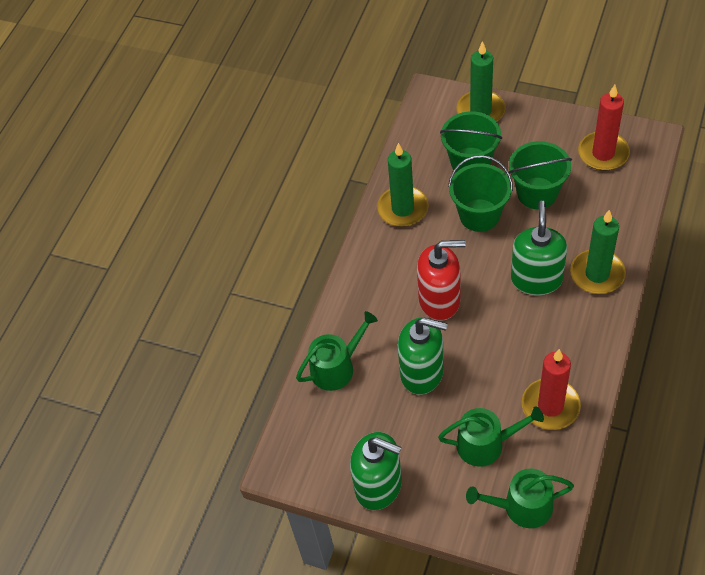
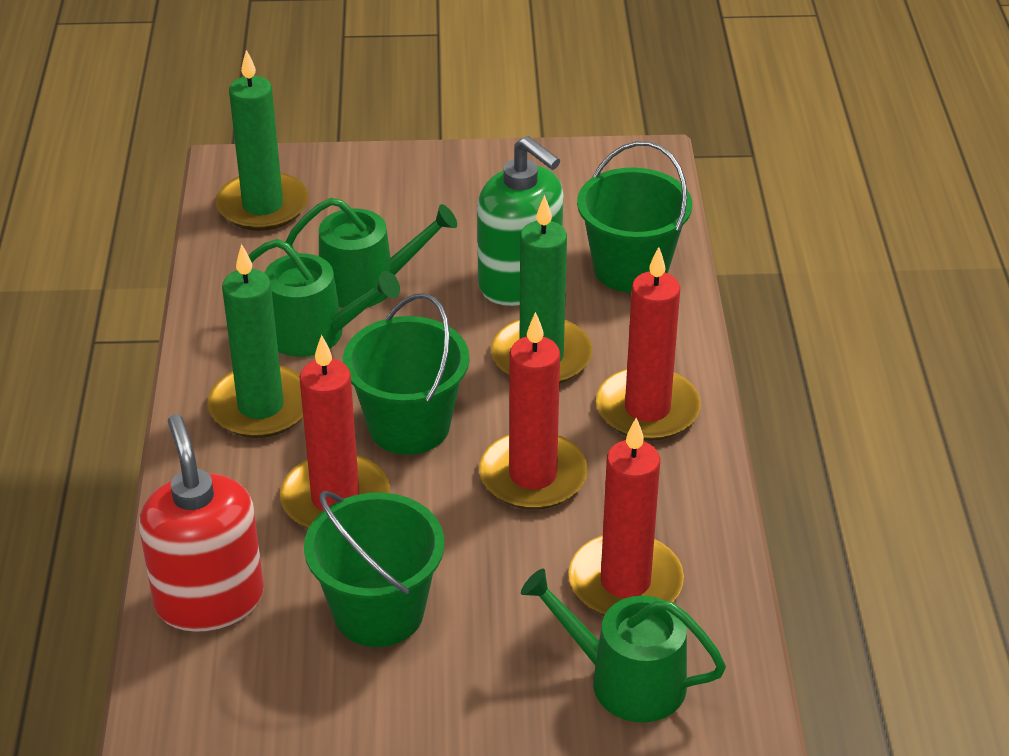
green soap dispenser: [350,432,402,510] [398,317,448,395] [511,200,567,295] = 3 -> [477,136,563,306] = 1
red candle: [522,349,581,430] [578,85,630,171] = 2 -> [280,335,390,528] [479,312,588,510] [568,418,684,616] [596,247,701,441] = 4

